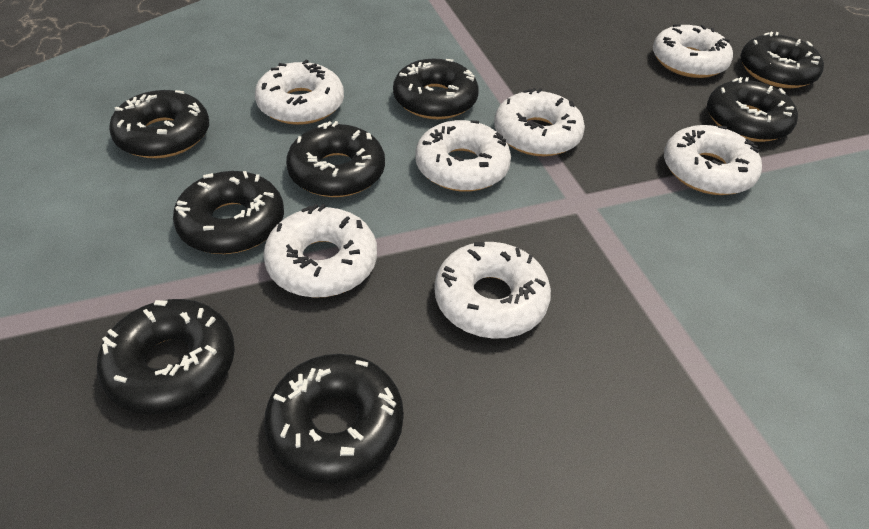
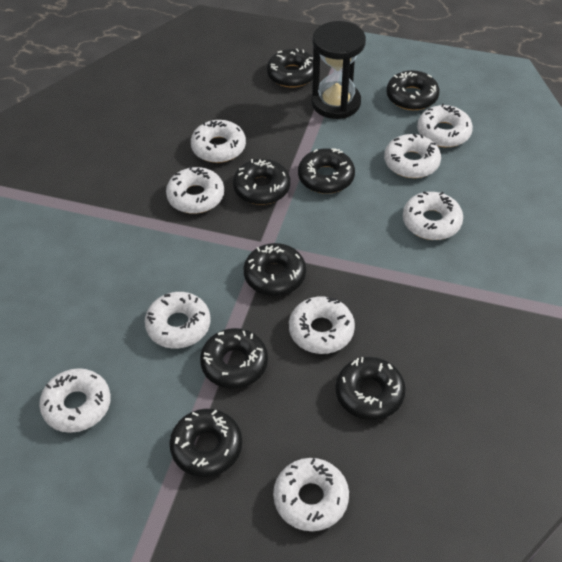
black hourglass: none = 0 -> [311,21,366,119] = 1
white donut: [255,60,344,125] [263,204,377,298] [415,120,511,192] [434,242,551,339] [494,88,585,156] [653,24,733,78] [664,125,762,195] = 7 -> [39,368,111,433] [145,292,211,348] [166,166,224,214] [191,120,246,163] [273,458,349,531] [289,296,355,354] [384,134,441,178] [403,192,463,240] [417,104,473,147] = 9

